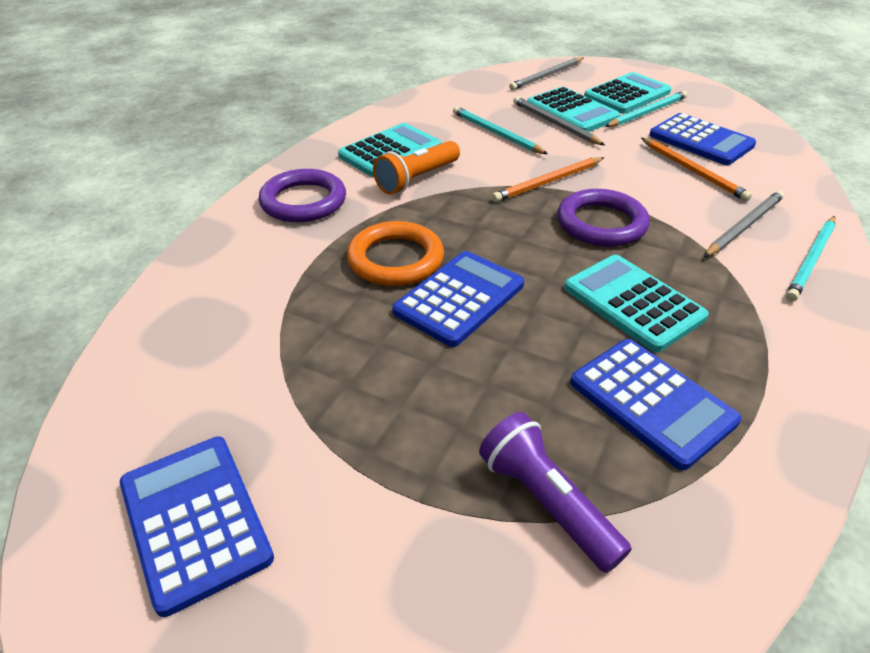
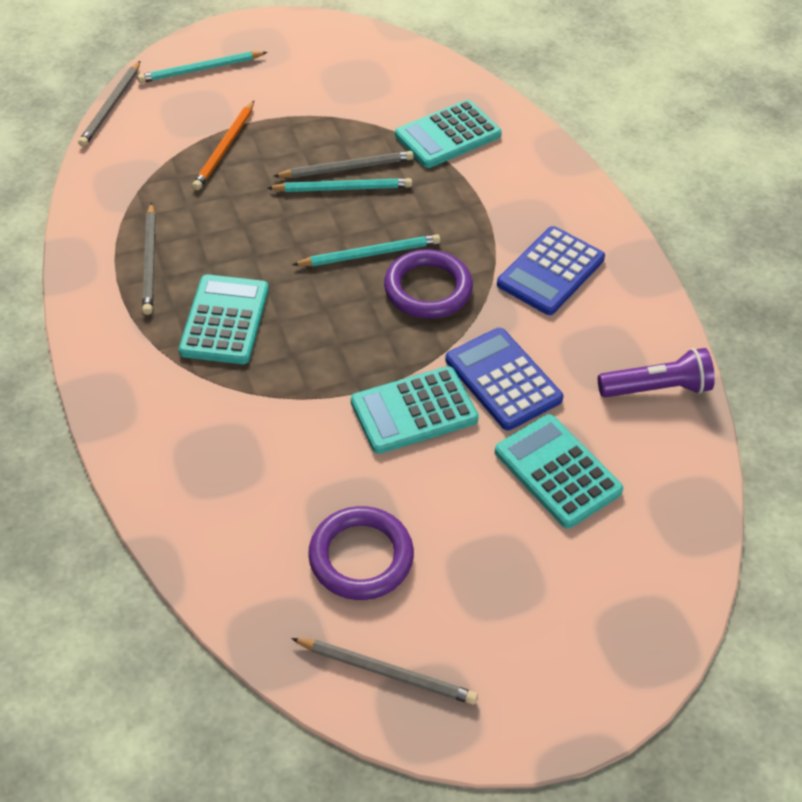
blue calculator: [120,437,274,617] [392,251,524,347] [570,339,741,470] [649,113,756,165] = 4 -> [445,328,564,430] [497,226,605,315] = 2
grey pencil: [509,57,583,90] [513,96,605,145] [704,191,784,257] = 3 -> [78,61,140,147] [142,202,156,315] [274,151,414,178] [291,638,478,705] = 4
orange flashlight: [373,141,460,195] = 1 -> none = 0
orange pencil: [492,157,604,202] [641,138,752,201] = 2 -> [192,101,254,190] = 1
orange ring: [347,221,444,286] = 1 -> none = 0

